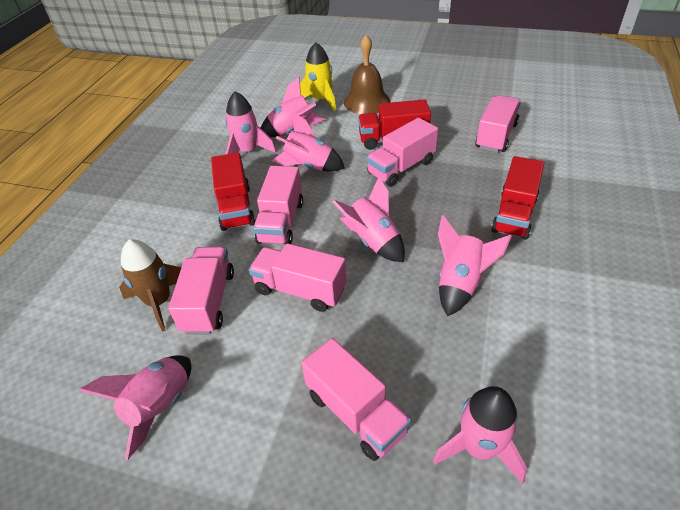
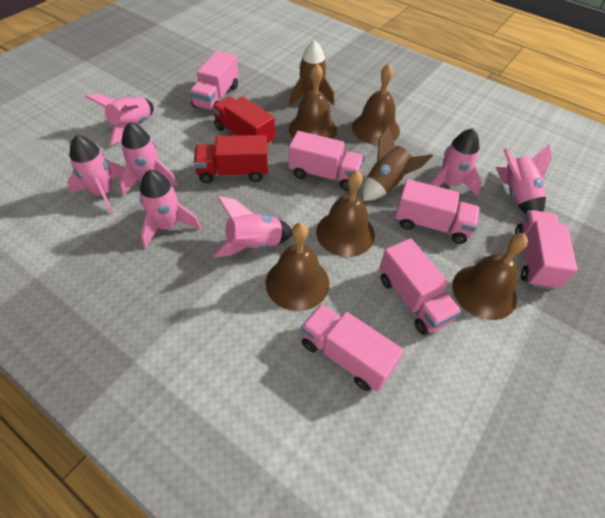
brown bell: [344,35,391,114] = 1 -> [266,223,329,311] [289,63,337,139] [316,170,375,257] [352,64,400,145] [452,233,528,320] = 5
brown rocket: [119,239,181,332] = 1 -> [289,40,335,106] [363,126,433,201] = 2
red truck: [211,153,255,231] [358,99,431,150] [491,156,544,240] = 3 -> [194,135,268,183] [212,96,275,146] = 2
yellow rocket: [300,42,336,111] = 1 -> none = 0

